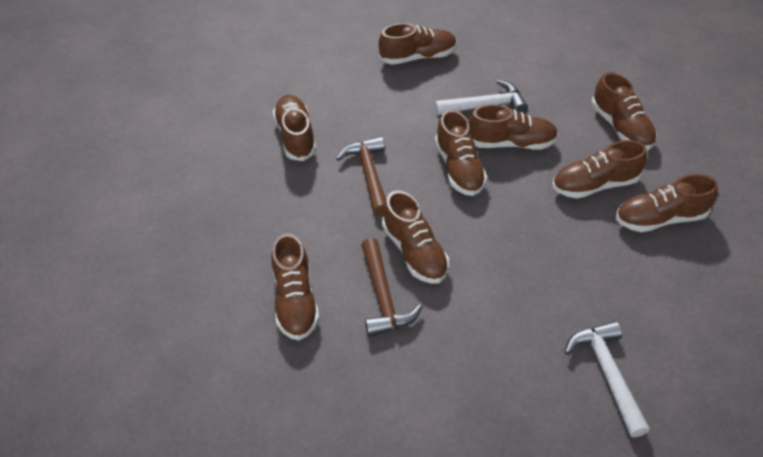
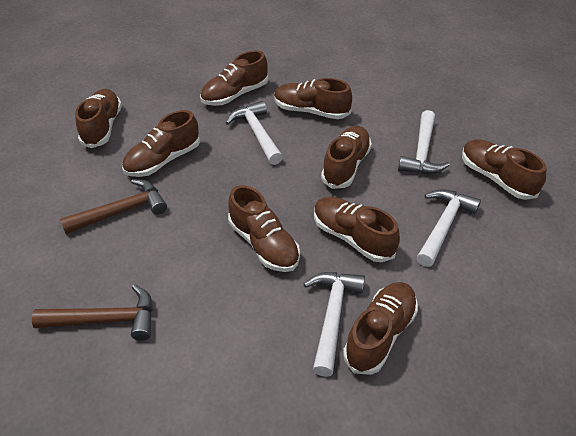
white hammer: [435,80,528,115] [565,321,650,437] = 2 -> [225,101,283,165] [304,272,365,377] [398,110,450,174] [417,189,481,267] = 4

